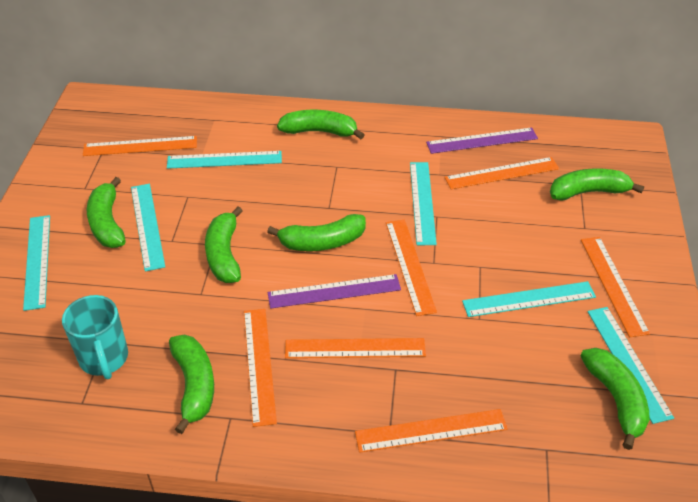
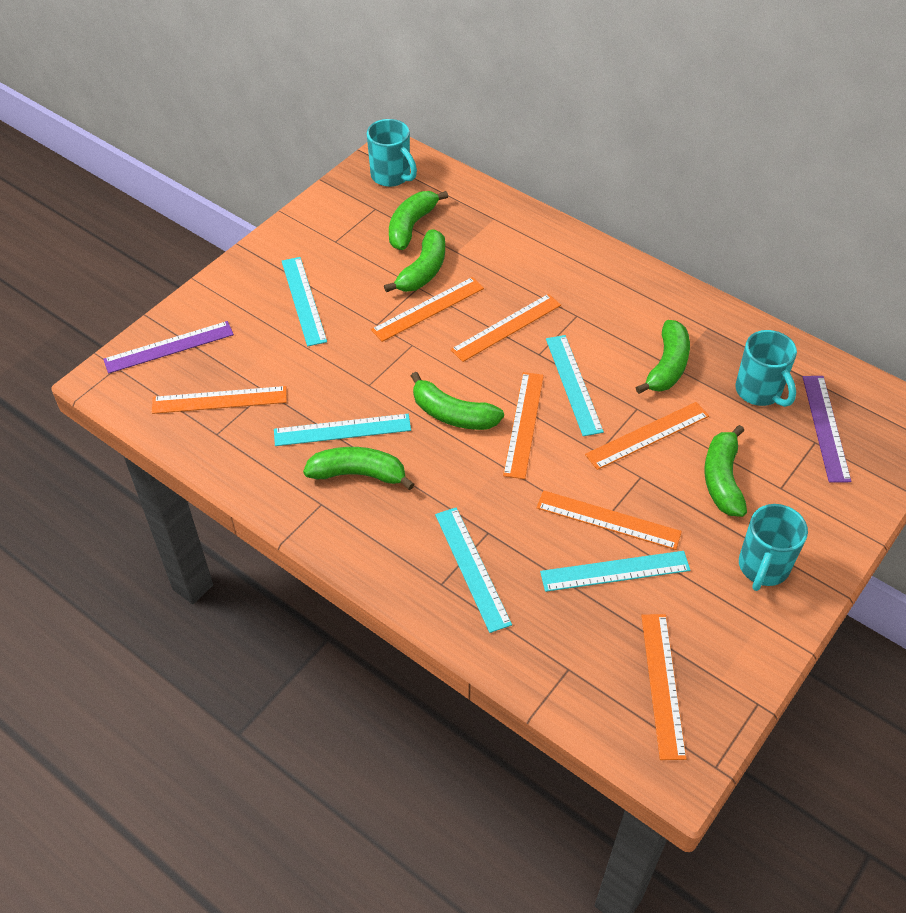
green banana: [87,177,126,248] [169,334,214,434] [205,207,243,283] [267,214,366,251] [277,110,365,139] [550,168,644,201] [580,348,650,450] = 7 -> [303,447,415,490] [384,229,445,292] [389,191,448,250] [411,372,504,430] [636,320,690,394] [704,425,747,517] = 6
turquoise mug: [62,295,128,379] = 1 -> [367,119,417,187] [735,330,797,407] [739,504,808,591] = 3
turquoise ruler: [23,215,50,311] [131,184,165,272] [167,151,282,169] [410,162,437,245] [462,281,596,317] [588,307,674,424] = 6 -> [274,414,411,446] [282,257,327,346] [435,507,512,633] [540,551,690,592] [546,335,604,436] = 5

